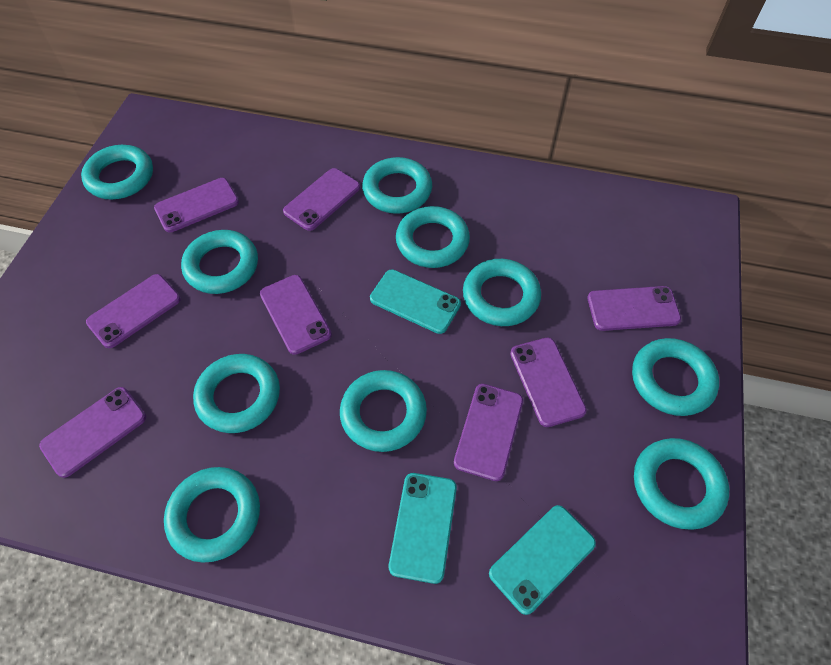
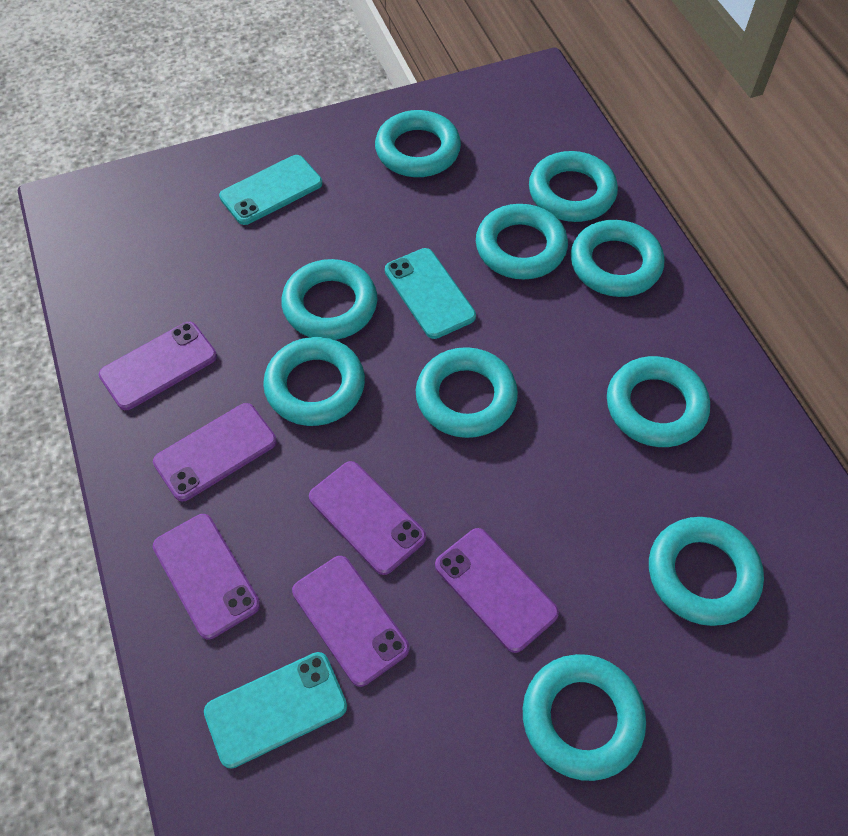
purple phone: [39,387,146,478] [86,274,181,348] [154,178,239,233] [260,275,332,355] [283,168,360,231] [454,384,523,481] [510,338,587,427] [588,286,681,331] = 8 -> [99,322,217,410] [153,403,277,501] [153,514,260,639] [292,556,409,687] [309,461,426,575] [435,528,559,653] = 6

